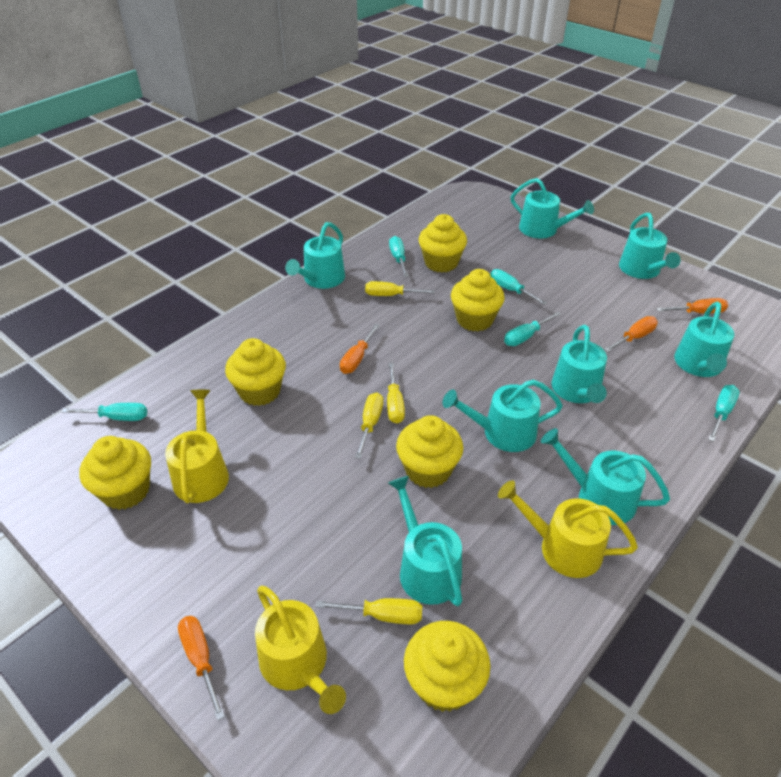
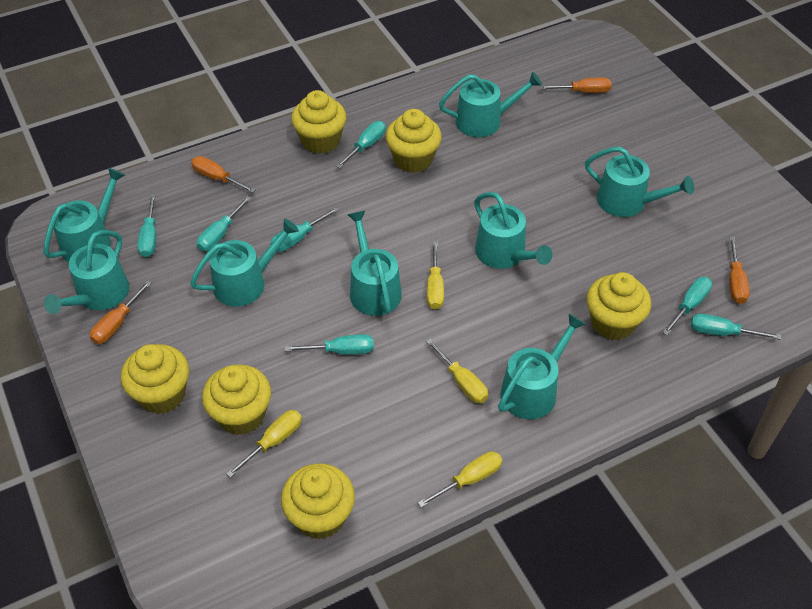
turquoise screwdriver: [62,403,147,421] [389,236,409,277] [490,269,547,305] [504,312,561,346] [708,385,740,442] = 5 -> [137,194,156,257] [197,196,251,251] [270,207,339,252] [285,334,374,355] [336,121,386,169] [662,277,712,335] [691,314,781,340] = 7
yellow watering can: [165,390,229,503] [255,586,346,714] [498,480,638,578] = 3 -> none = 0

